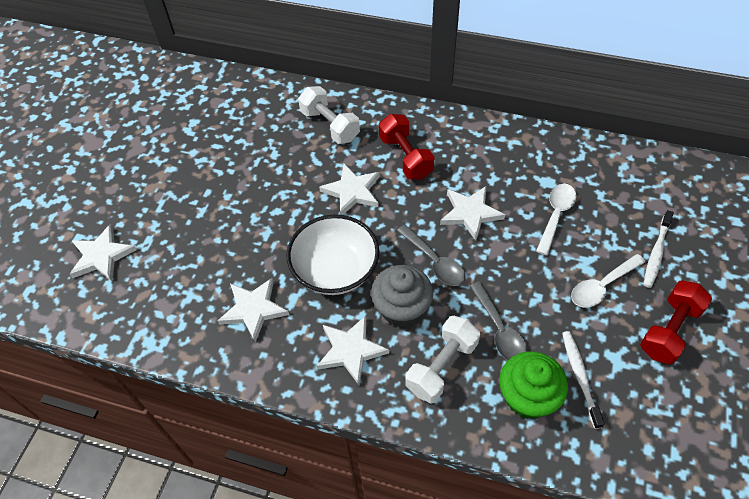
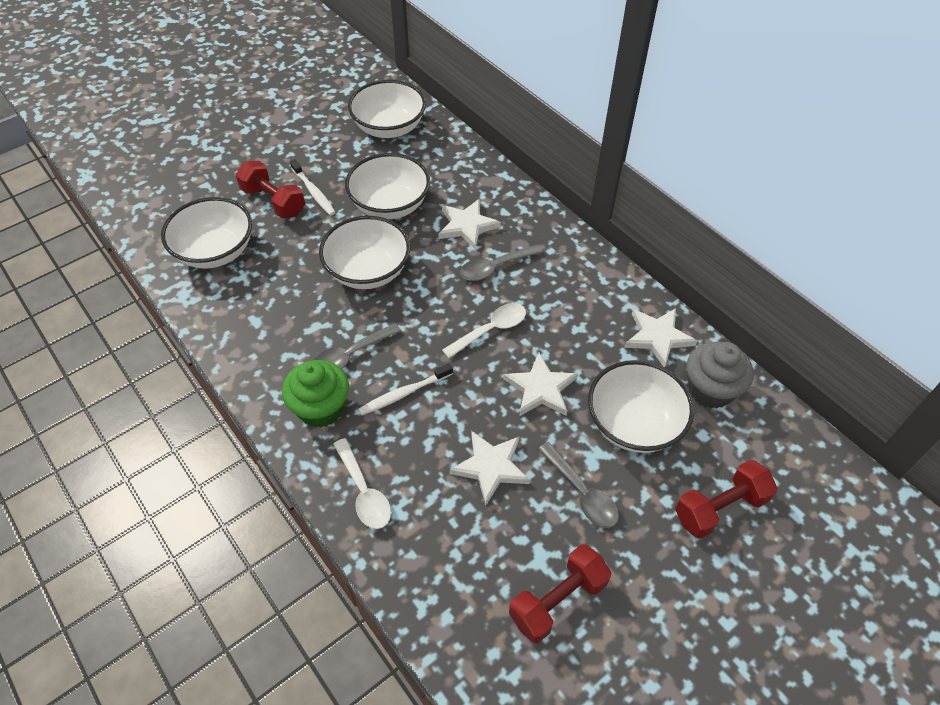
grey spoon: [397,225,465,286] [470,282,527,360] = 2 -> [314,323,401,369] [460,245,543,281] [538,442,619,528] = 3
red dumbbell: [379,114,435,179] [640,280,712,365] = 2 -> [236,161,305,219] [509,544,611,643] [675,460,778,539] = 3
white bowl: [286,214,379,295] = 1 -> [161,197,252,269] [319,216,411,289] [345,153,430,219] [348,80,426,138] [588,360,694,453] = 5
white dumbbell: [298,86,360,144] [406,316,480,403] = 2 -> none = 0
white star: [70,224,136,281] [218,278,289,343] [317,316,389,385] [319,164,380,215] [440,186,505,241] = 5 -> [438,199,501,250] [450,431,530,505] [503,353,578,416] [624,308,697,367] = 4

